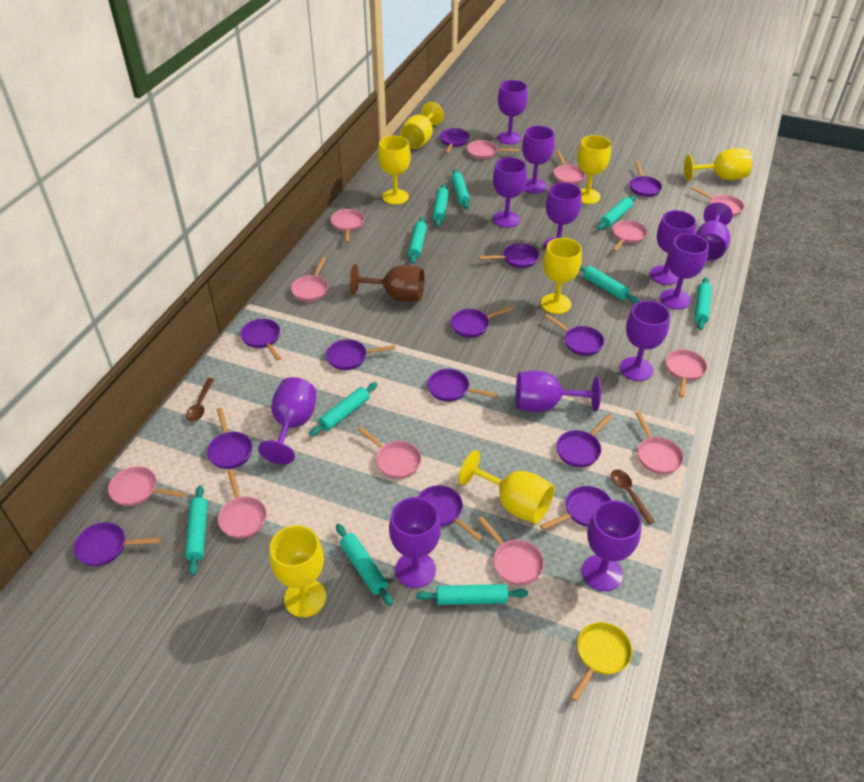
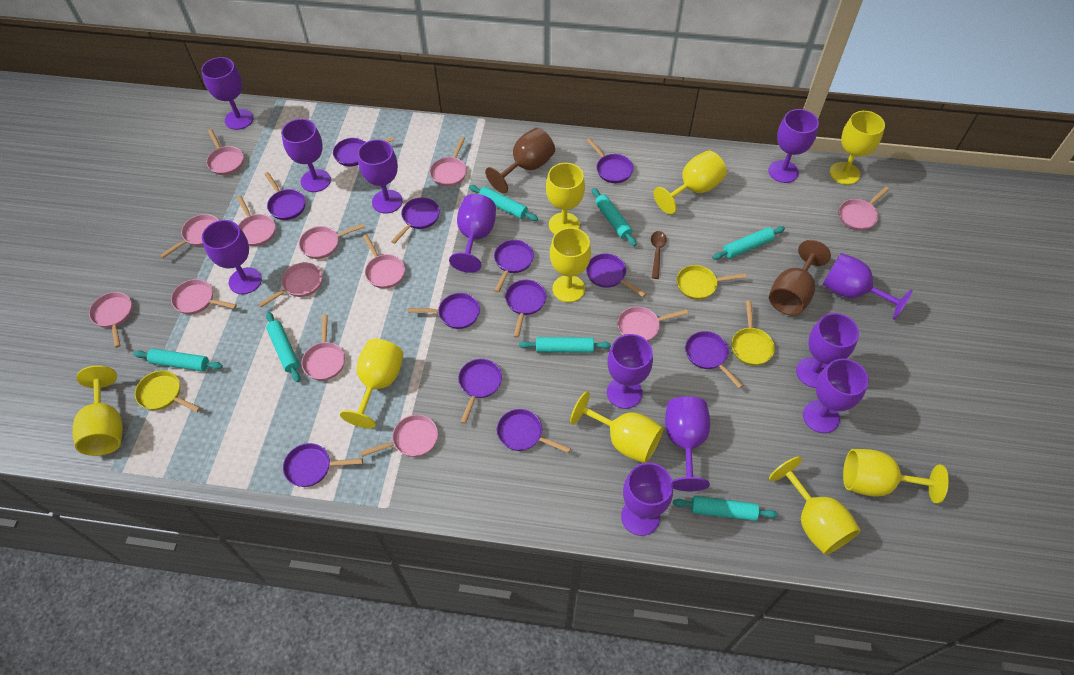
brown goblet: [350,264,424,302] = 1 -> [485,128,555,193] [769,240,831,315] = 2
brown spoon: [186,378,215,422] [611,469,655,525] = 2 -> [651,231,667,279] = 1
pink pan: [108,466,185,506] [218,469,267,539] [291,257,328,302] [331,209,365,243] [357,427,421,479] [467,140,519,159] [478,517,544,585] [554,151,585,185] [612,220,647,251] [635,412,684,474] [666,349,707,398] [691,186,744,216] = 12 -> [89,292,132,348] [160,214,219,258] [171,279,237,314] [206,129,244,175] [237,195,275,246] [258,262,322,307] [299,223,365,259] [302,315,345,380] [361,415,438,457] [363,234,405,288] [430,137,467,187] [617,306,688,341] [839,187,889,231] = 13
purple pan: [73,522,160,566] [207,408,253,469] [240,319,281,361] [326,339,395,370] [418,485,483,541] [427,369,498,402] [440,128,470,154] [450,306,513,338] [479,243,539,268] [540,486,611,530] [545,314,604,356] [556,414,612,467] [630,161,662,197] = 13 -> [264,172,305,220] [283,443,363,487] [333,137,394,167] [391,198,440,244] [408,293,480,329] [458,359,502,424] [494,240,534,292] [497,409,571,453] [505,280,546,338] [586,138,634,183] [586,253,646,297] [685,331,743,388] = 12
turquoise rolling pin: [185,485,208,576] [309,382,378,436] [336,524,393,606] [408,217,427,264] [416,584,528,605] [433,184,449,227] [451,169,470,210] [580,265,639,303] [597,195,636,230] [695,277,712,330] = 10 -> [134,348,223,372] [266,312,300,382] [469,185,538,221] [519,337,611,353] [592,188,636,246] [673,496,778,521] [712,226,785,260] = 7
yellow goblet: [269,525,326,617] [378,136,411,205] [400,102,444,149] [458,450,555,524] [541,238,582,314] [577,135,611,204] [684,148,752,181] = 7 -> [72,365,123,456] [340,339,403,429] [546,163,585,234] [550,228,591,302] [570,391,663,463] [653,151,727,215] [769,456,861,555] [830,111,885,185] [843,449,949,504] = 9
yellow pan: [570,622,632,702] = 1 -> [135,370,201,412] [677,265,747,300] [732,301,775,366] = 3

